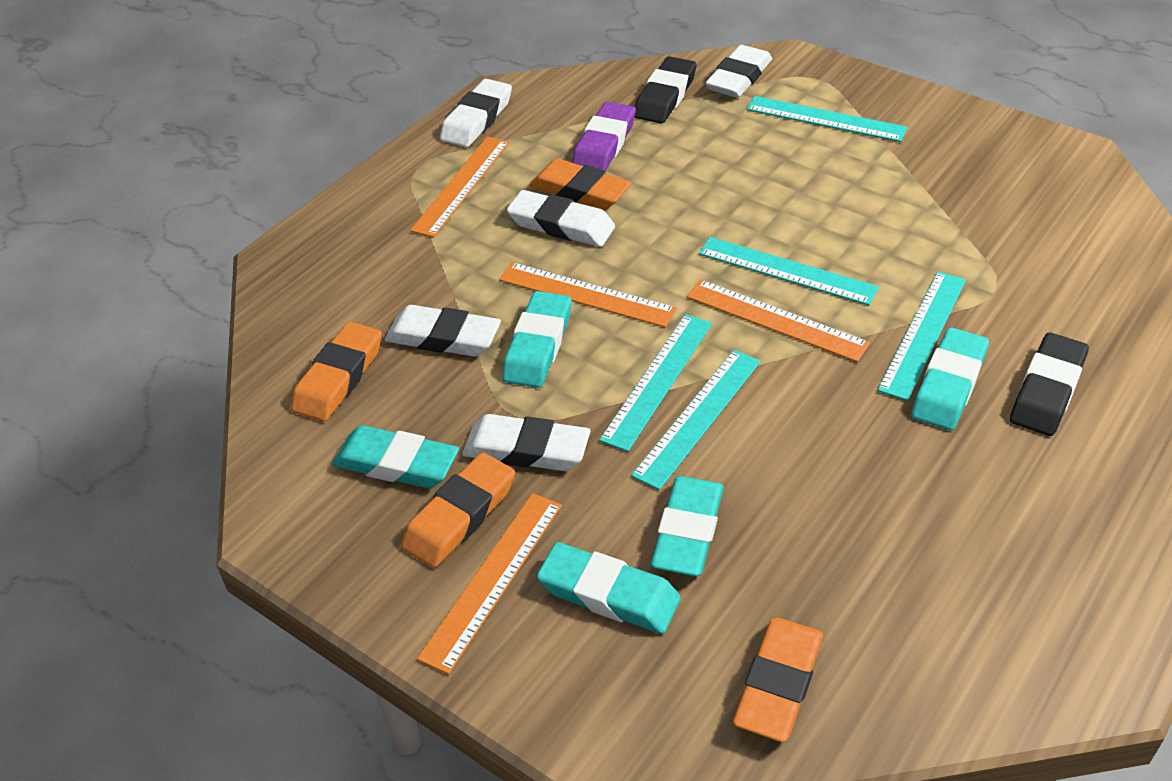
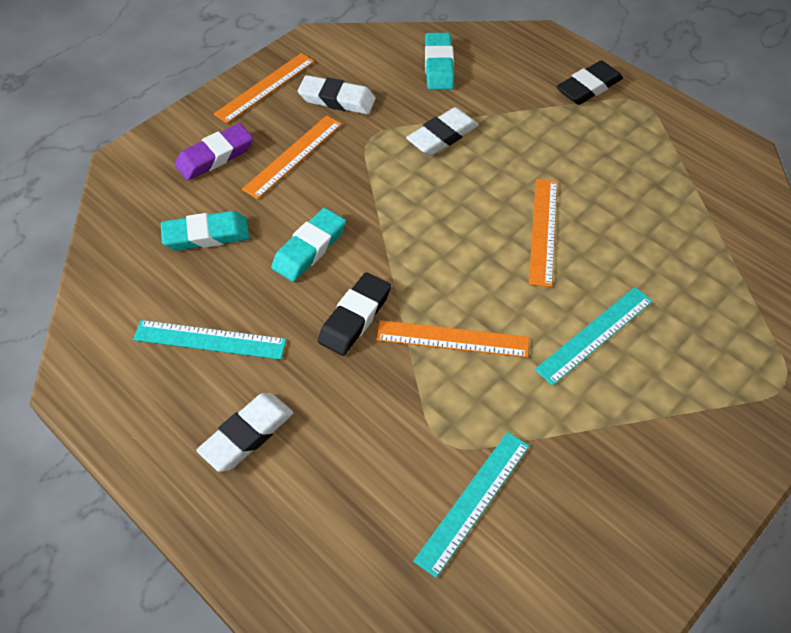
orange eraser: [291,322,382,422] [401,452,515,568] [530,158,632,210] [733,618,823,742] = 4 -> none = 0
turquoise eraser: [332,425,459,488] [502,291,572,388] [537,542,681,634] [651,476,724,576] [911,328,989,430] = 5 -> [161,211,249,251] [271,208,346,282] [425,33,454,90] = 3
turquoise ruler: [599,314,712,452] [631,350,761,490] [699,237,879,305] [747,96,907,142] [877,271,966,401] = 5 -> [133,320,286,360] [413,432,529,578] [535,287,653,386] = 3
white eraser: [385,305,501,357] [440,79,512,147] [462,414,590,471] [507,190,615,247] [706,45,772,98] = 5 -> [197,393,293,472] [298,75,376,114] [406,107,479,156] = 3

